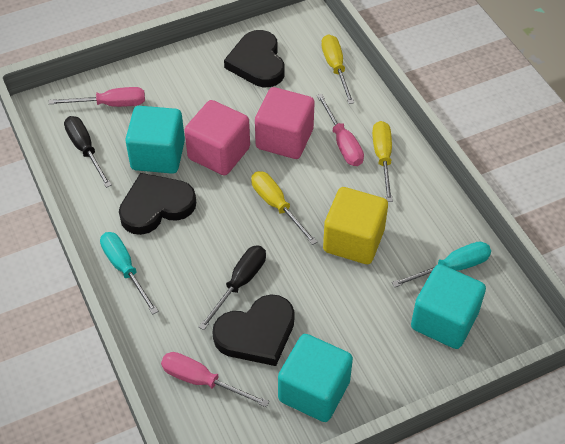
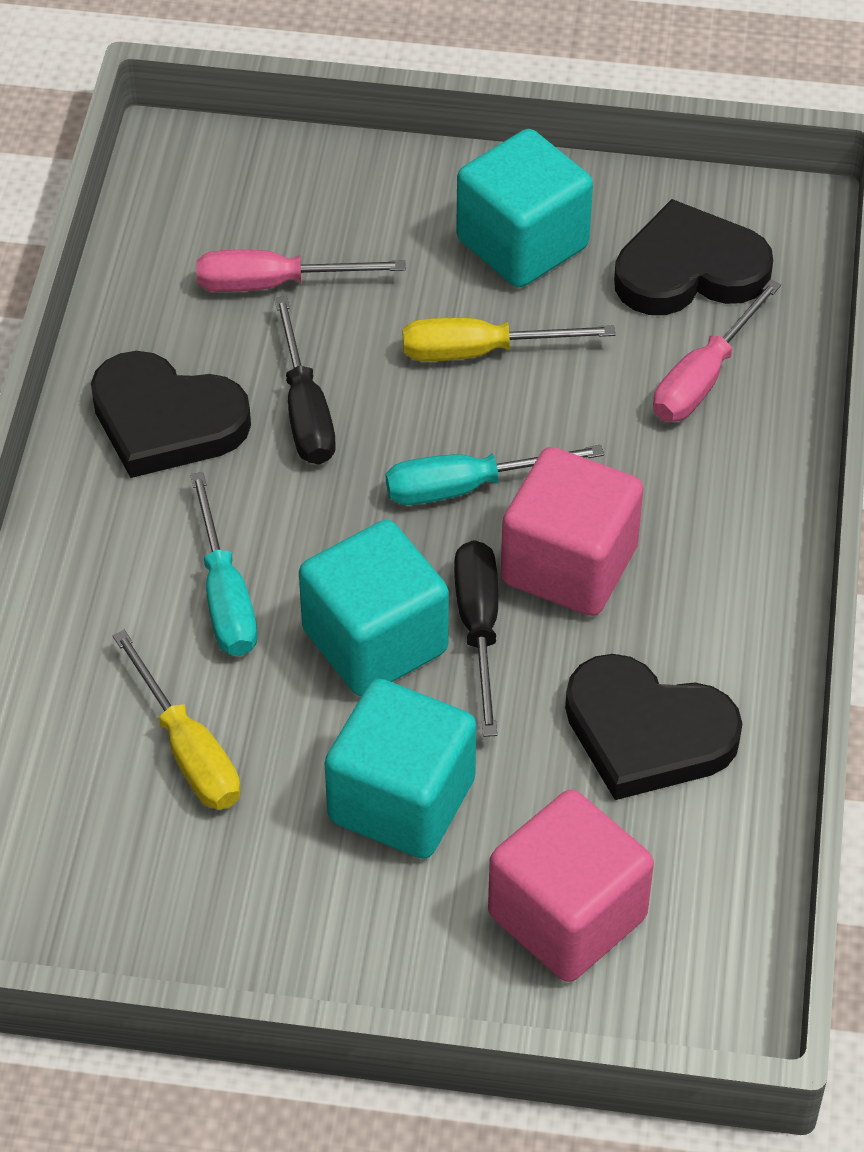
pink screwdriver: [49,87,145,107] [161,352,269,407] [317,94,364,166] = 3 -> [196,250,406,292] [653,279,781,422] = 2
yellow cube: [323,187,388,264] = 1 -> none = 0
yellow screwdriver: [251,171,318,245] [321,34,354,104] [372,121,393,202] = 3 -> [112,630,241,810] [403,318,615,361] = 2

